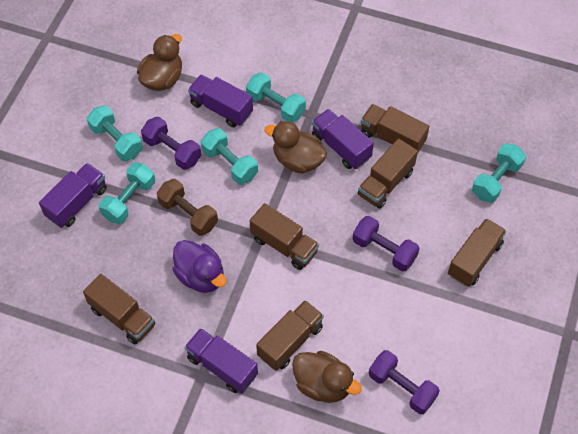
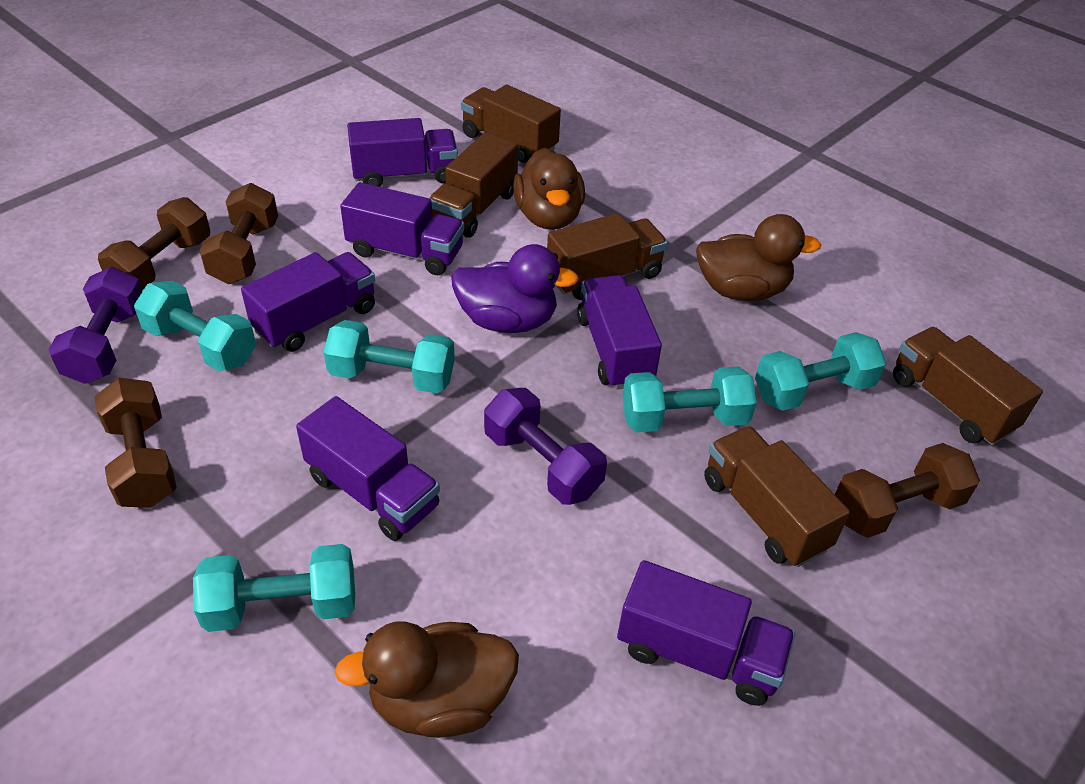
brown dumbbell: [157,179,218,236] = 1 -> [94,378,177,508] [98,197,210,290] [199,183,278,284] [835,443,980,538] = 4
brown truck: [83,274,155,344] [250,203,319,270] [256,300,324,371] [358,138,418,209] [361,104,429,152] [448,218,506,287] = 6 -> [430,132,518,238] [461,84,561,163] [547,213,668,300] [704,426,850,567] [893,327,1043,445] = 5
purple dumbbell: [141,117,201,170] [352,216,420,272] [369,350,440,414] = 3 -> [48,267,142,384] [484,388,607,505] = 2
purple truck: [39,163,107,228] [185,328,258,393] [188,75,253,127] [312,109,374,169] = 4 -> [241,252,375,352] [296,396,440,541] [340,182,464,275] [347,118,458,187] [577,275,662,389] [617,560,795,706] = 6

